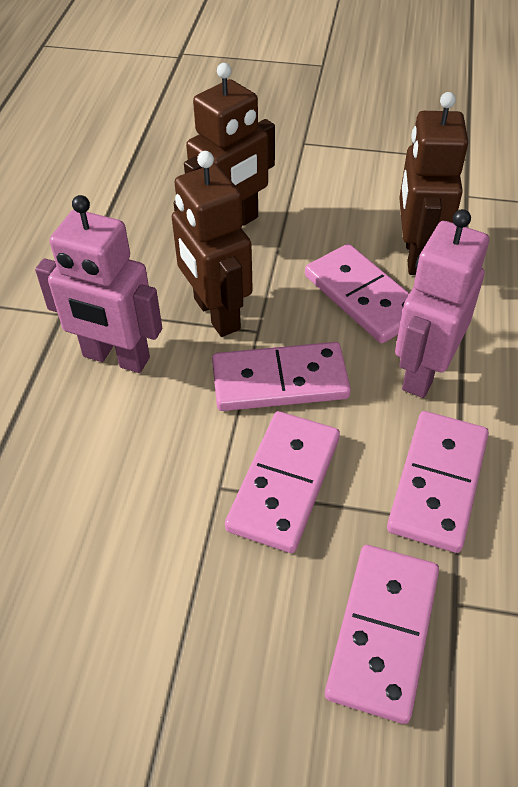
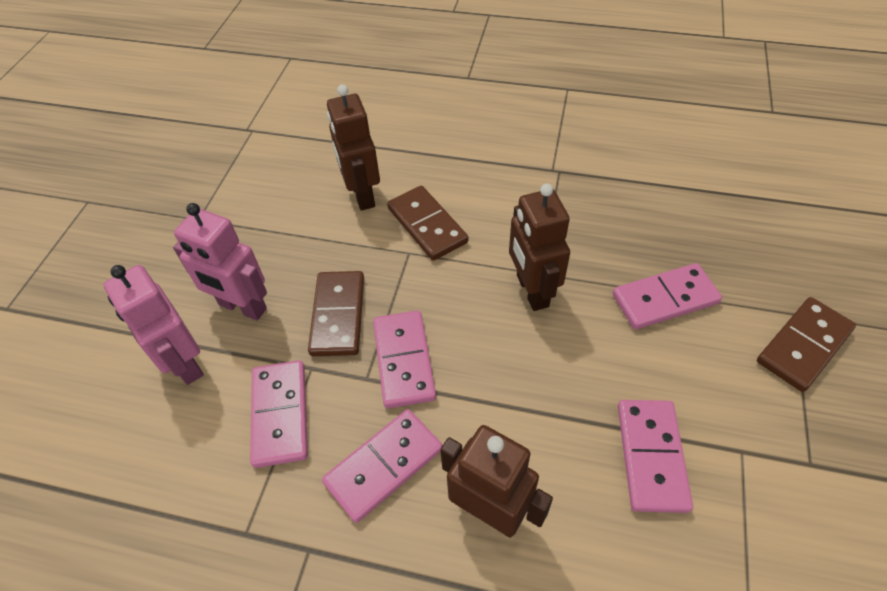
brown domino: none = 0 -> [308,271,364,356] [387,186,468,261] [757,297,856,392] = 3

